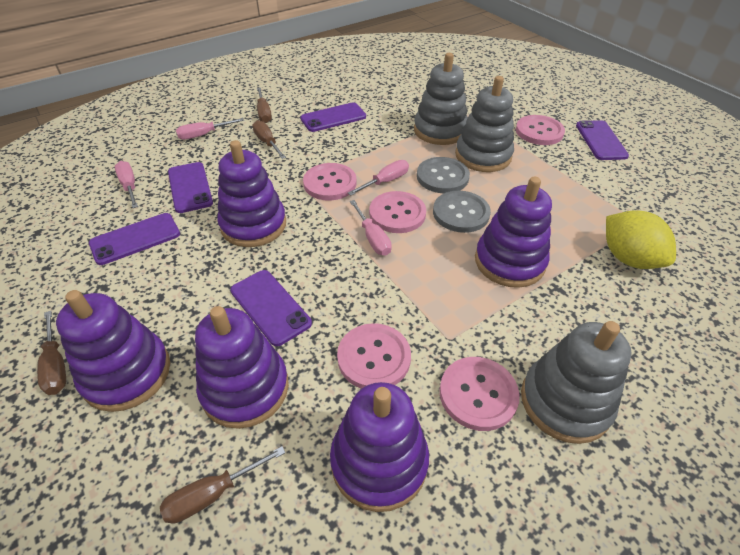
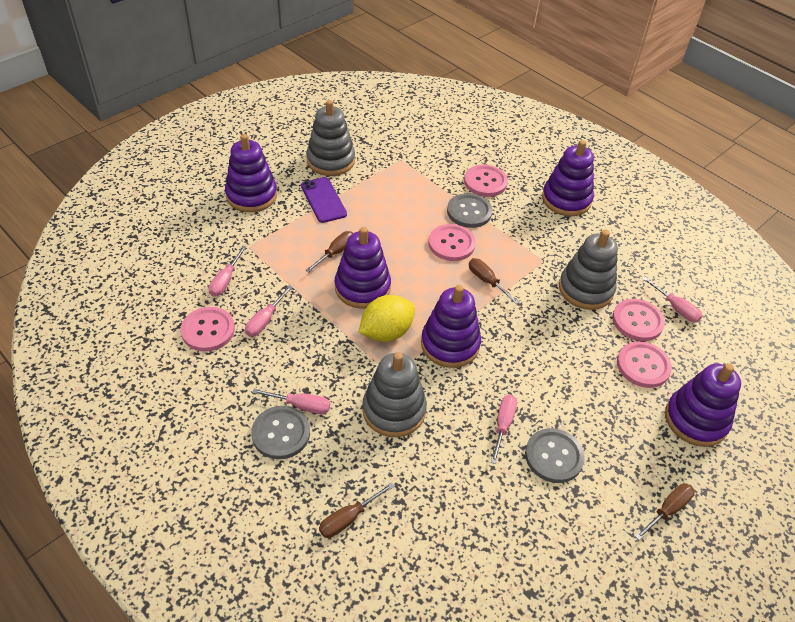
grey button: [417,157,470,193] [433,191,491,233] = 2 -> [251,406,310,459] [447,193,492,228] [525,428,585,483] = 3
pink screwdriver: [115,161,138,208] [176,118,244,140] [348,160,409,196] [350,200,392,256] = 4 -> [209,246,247,297] [245,286,293,337] [252,389,330,414] [491,395,517,464] [642,277,703,322] = 5
purple phone: [89,213,180,265] [168,162,213,213] [230,270,312,346] [300,103,366,132] [576,120,629,160] = 5 -> [301,177,347,223] = 1

